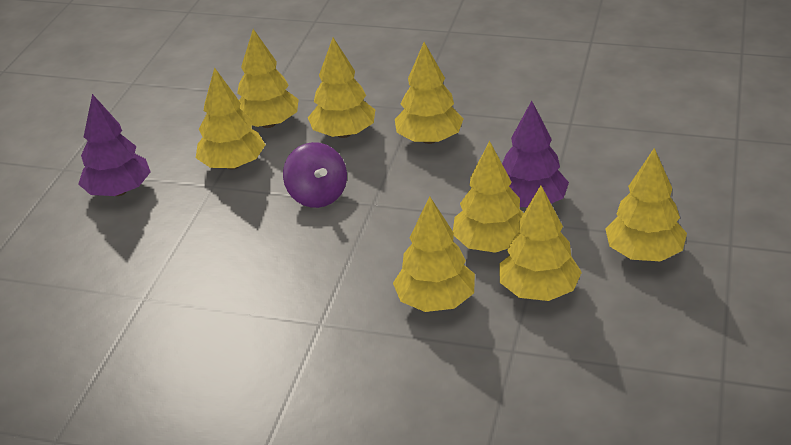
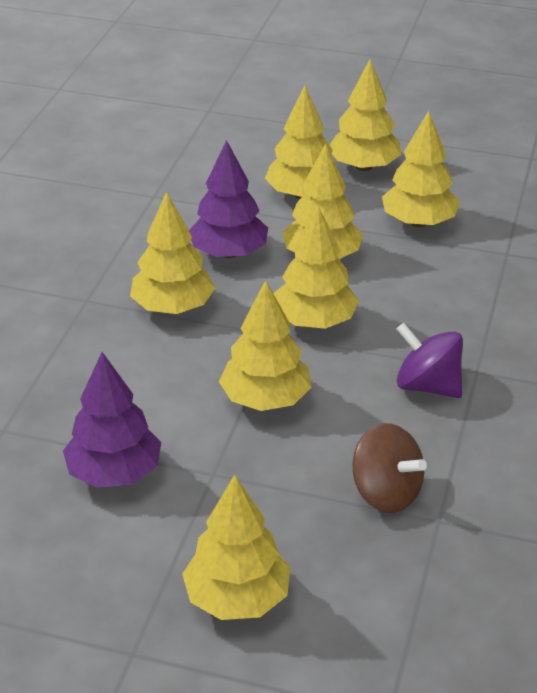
brown spinning top: none = 0 -> [352,423,427,513] = 1

